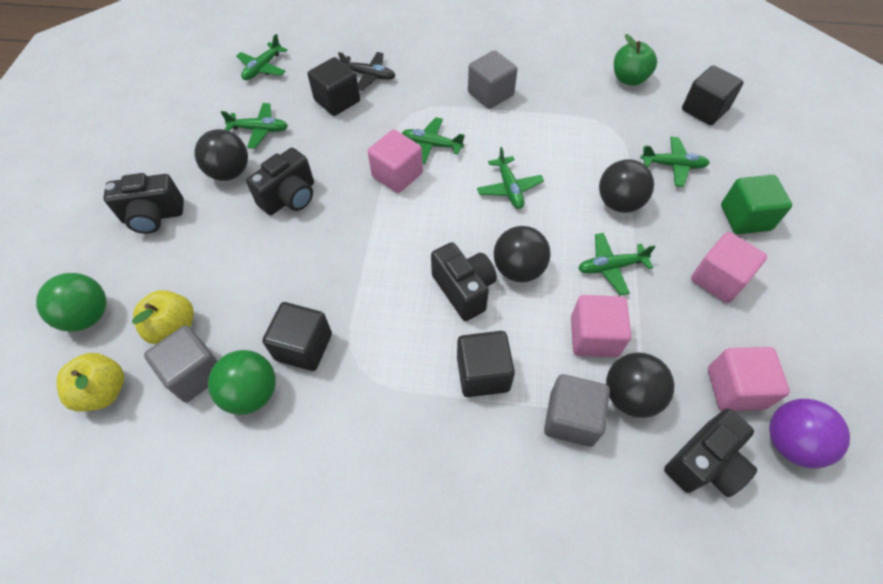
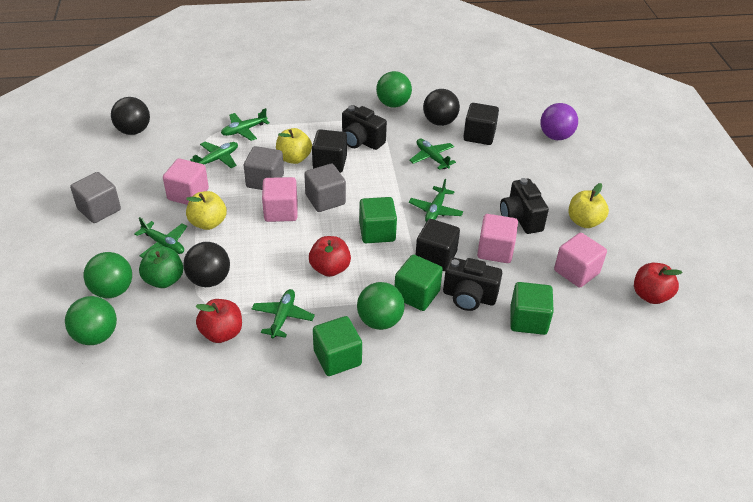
black ball: [194,129,248,181] [494,226,551,282] [599,159,654,213] [606,352,674,418] = 4 -> [111,97,150,135] [183,242,230,287] [423,89,460,126] = 3
black camera: [103,173,184,234] [246,148,314,215] [431,242,497,321] [664,409,757,497] = 4 -> [342,105,387,150] [443,257,502,311] [500,178,549,234] = 3
black cube: [263,302,332,371] [308,57,360,116] [457,331,515,397] [682,65,744,125] = 4 -> [312,129,347,173] [415,219,460,271] [463,103,499,145] = 3
black plane: [338,52,395,91] = 1 -> none = 0
green ball: [36,273,106,332] [208,350,276,415] = 2 -> [65,296,117,345] [83,252,132,298] [357,282,405,330] [376,71,412,107] = 4
green cube: [721,175,792,234] = 1 -> [313,316,362,376] [359,197,397,243] [395,254,443,311] [510,282,554,335] = 4
red apple: none = 0 -> [195,299,242,343] [309,236,351,277] [634,263,683,304] = 3
yellow apple: [57,353,124,412] [132,290,194,344] = 2 -> [186,191,227,230] [276,128,312,164] [569,183,609,228] = 3

